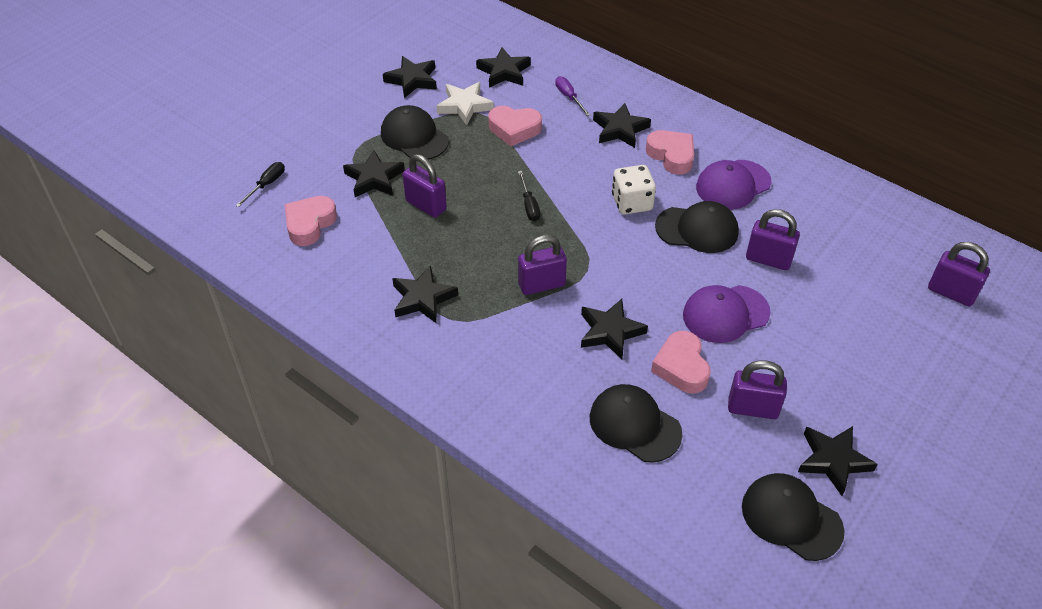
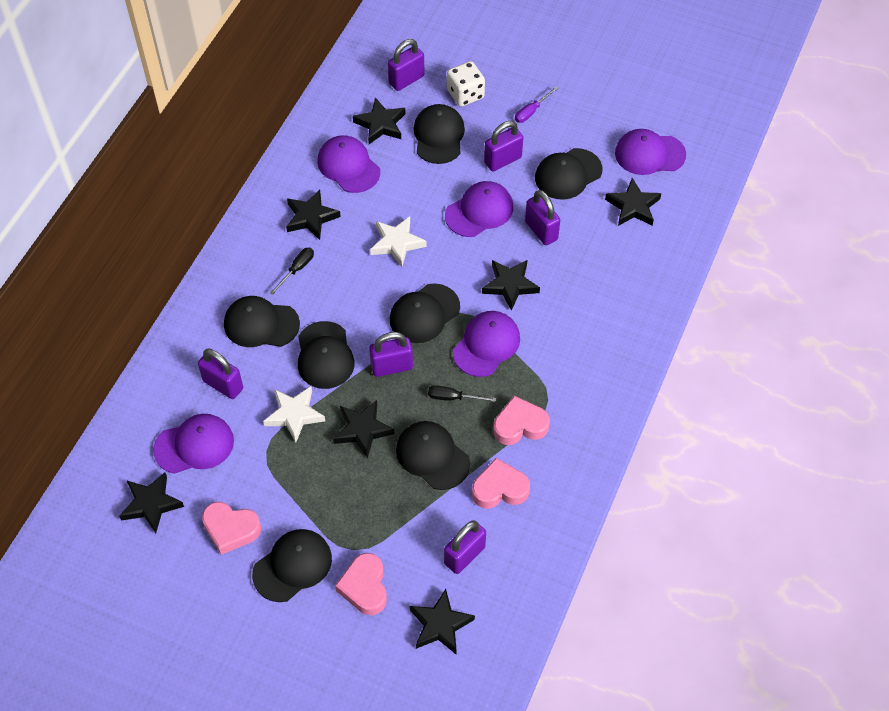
black cap: [381,105,449,160] [590,384,683,463] [655,201,739,253] [742,473,845,561] = 4 -> [224,296,300,347] [252,529,332,602] [298,321,355,389] [390,283,460,343] [396,421,470,490] [413,104,465,164] [535,148,602,200] = 7
purple cap: [683,285,770,343] [696,160,772,210] = 2 -> [153,414,234,474] [317,135,380,193] [445,181,513,237] [453,311,520,377] [615,129,686,175] = 5
purple padlock: [403,154,447,218] [518,235,567,295] [728,360,787,419] [746,209,800,270] [928,242,990,306] = 5 -> [198,348,243,399] [369,332,413,377] [388,39,424,91] [444,520,486,574] [484,121,523,172] [525,190,560,245] = 6
white star: [436,82,494,125] = 1 -> [263,386,325,443] [370,216,427,267] = 2

